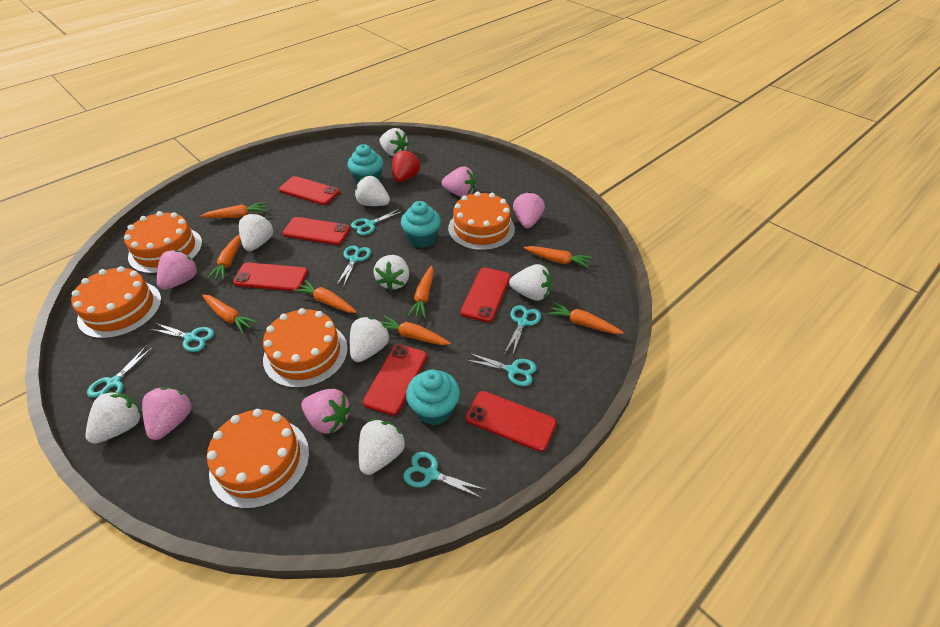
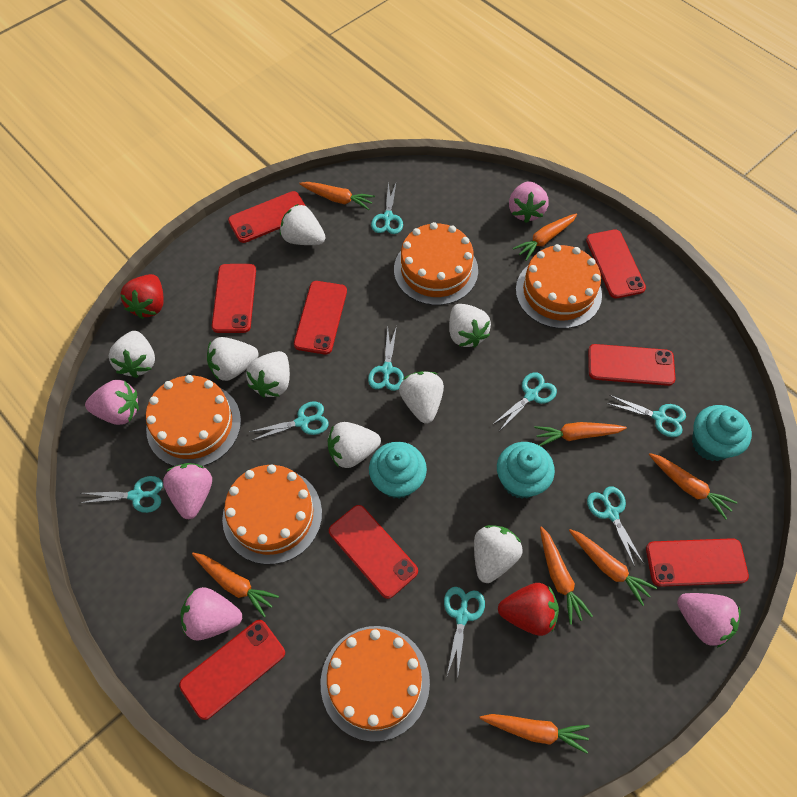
red phone: [233,262,308,291] [279,176,340,205] [282,217,350,245] [363,344,427,416] [460,267,510,322] [466,391,556,452] = 6 -> [179,620,285,720] [212,264,256,333] [228,191,306,243] [294,281,347,354] [329,505,418,599] [586,229,646,298] [588,344,676,386] [646,538,749,587] = 8
red strawberry: [392,150,421,182] = 1 -> [121,274,164,319] [498,583,559,636] = 2
turquoise scissors: [87,345,153,398] [150,323,214,352] [336,245,371,286] [351,209,404,235] [403,452,486,498] [467,353,537,386] [504,305,541,357] = 7 -> [81,476,163,513] [249,401,329,441] [368,326,404,391] [371,181,403,234] [444,587,485,676] [492,373,557,430] [587,486,644,567] [606,395,686,437] = 8

